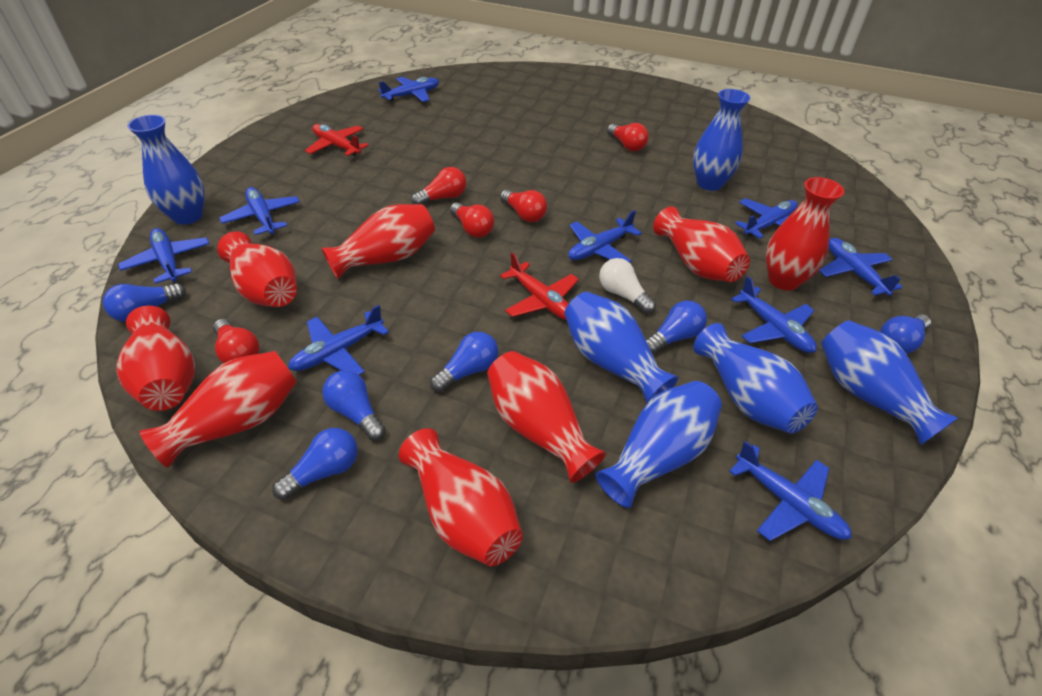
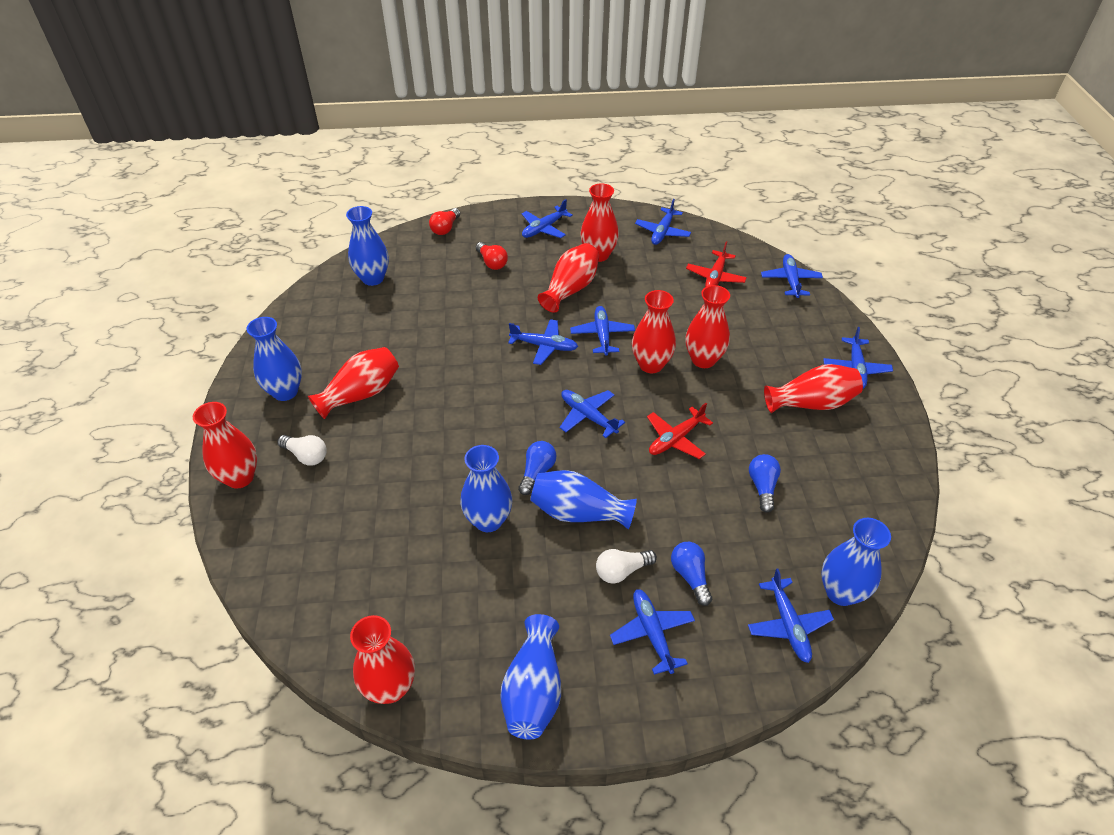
blue light bulb: [103,283,186,322] [272,428,358,500] [322,370,386,441] [430,332,498,392] [645,301,707,354] [880,314,931,354] = 6 -> [518,441,556,495] [671,542,712,606] [749,454,781,513] = 3
red light bulb: [213,319,259,364] [412,167,466,205] [450,202,494,238] [500,190,547,222] [607,123,649,151] = 5 -> [429,208,460,235] [476,242,508,270] = 2
white light bulb: [599,258,656,314] = 1 -> [277,435,327,466] [596,549,657,584] = 2

